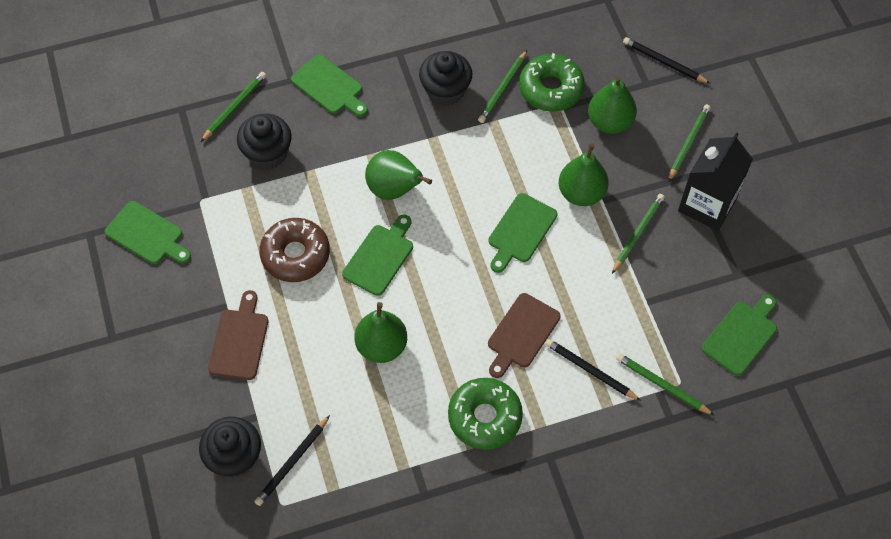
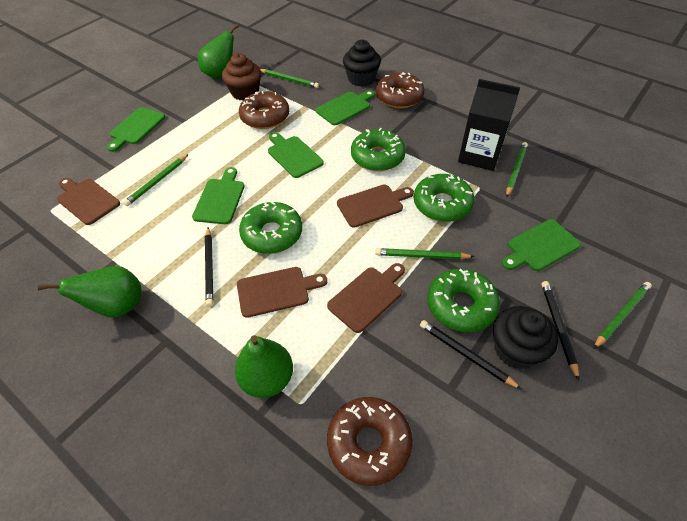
black cupcake: [199,417,261,477] [237,114,292,169] [419,51,472,106] = 3 -> [343,40,381,87] [493,306,558,369] = 2
brown cupcake: none = 0 -> [222,53,261,101] = 1
brown cutting board: [208,290,268,380] [488,293,561,378] = 2 -> [57,178,120,225] [237,267,327,318] [327,263,405,333] [337,184,414,228] = 4
brown donut: [259,218,330,282] = 1 -> [239,91,289,129] [327,397,413,486] [376,72,425,108] = 3
green donut: [448,378,523,450] [519,53,585,112] = 2 -> [239,201,302,254] [351,128,406,171] [414,174,475,222] [427,269,500,332] = 4
green pear: [355,302,407,363] [365,150,432,200] [559,143,609,206] [588,76,637,134] = 4 -> [38,266,141,318] [198,24,239,80] [235,335,293,398] = 3

